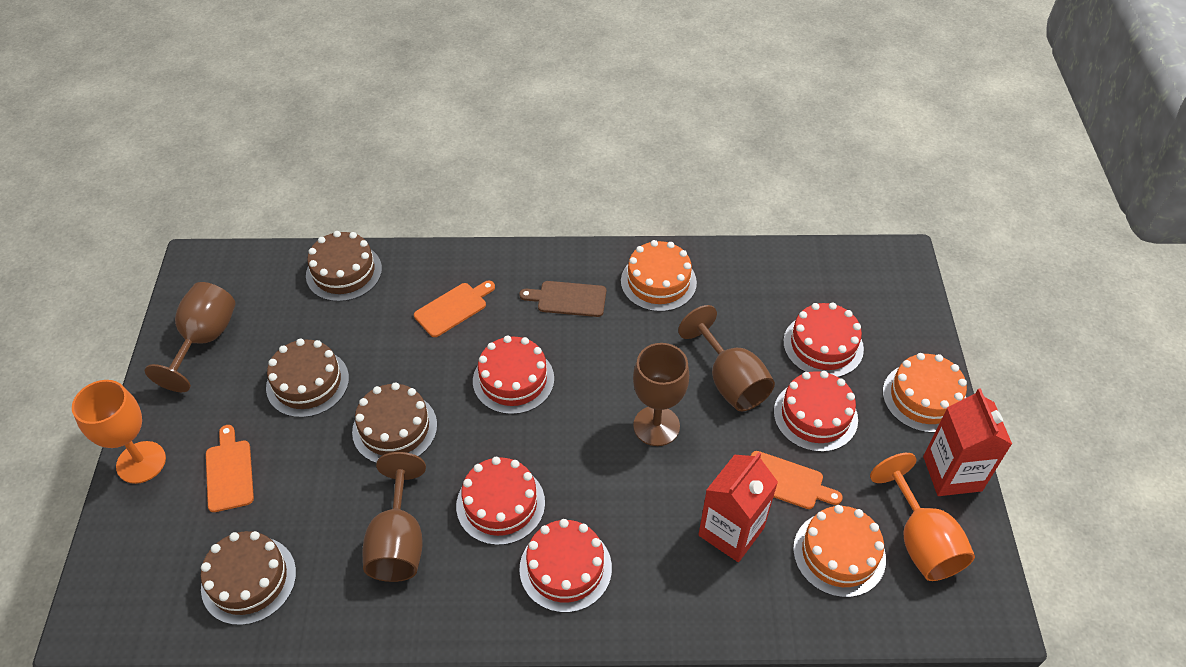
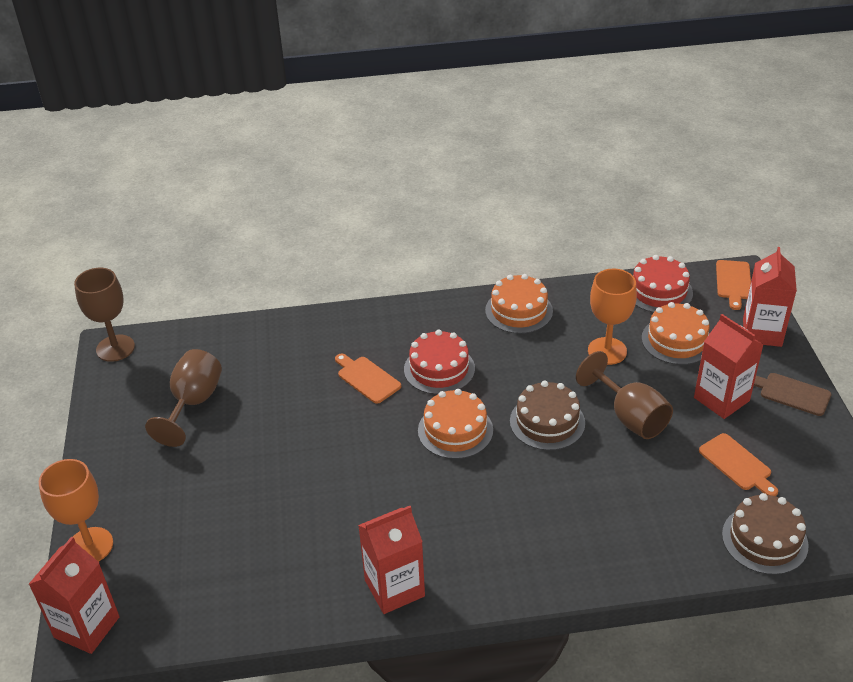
brown cake: [201,531,296,625] [266,339,349,418] [306,231,382,302] [352,382,437,463] = 4 -> [510,381,585,450] [722,493,809,575] = 2
brown goblet: [145,282,235,392] [363,452,426,582] [633,343,689,446] [678,305,775,411] = 4 -> [74,268,135,362] [145,349,222,447] [576,351,673,439] = 3
red cake: [456,457,545,545] [473,336,554,414] [519,519,612,613] [774,371,858,452] [783,302,864,377] = 5 -> [404,330,475,394] [633,255,693,313] = 2
red carton: [698,452,778,562] [923,388,1012,496] = 2 -> [29,537,120,654] [358,506,425,614] [694,314,764,419] [743,247,797,347] = 4

